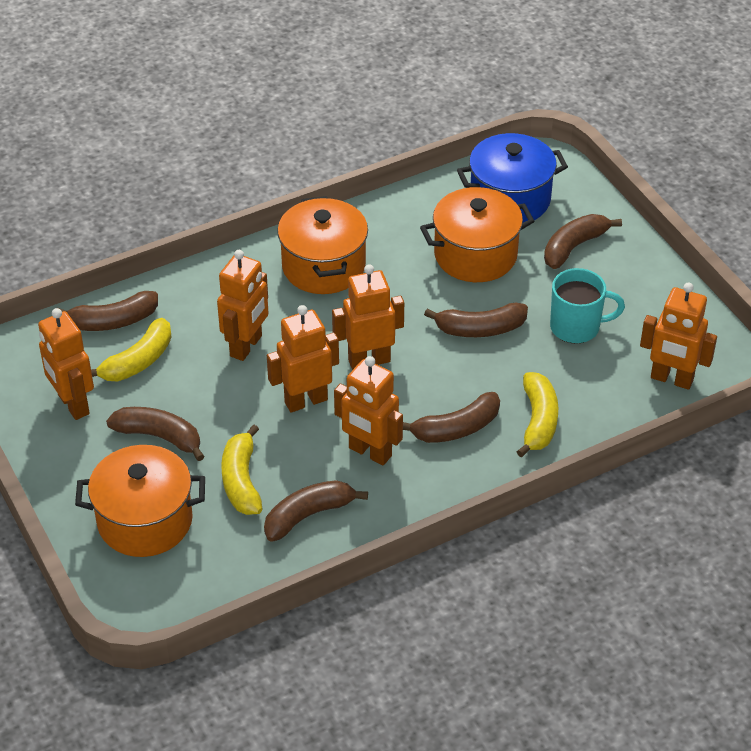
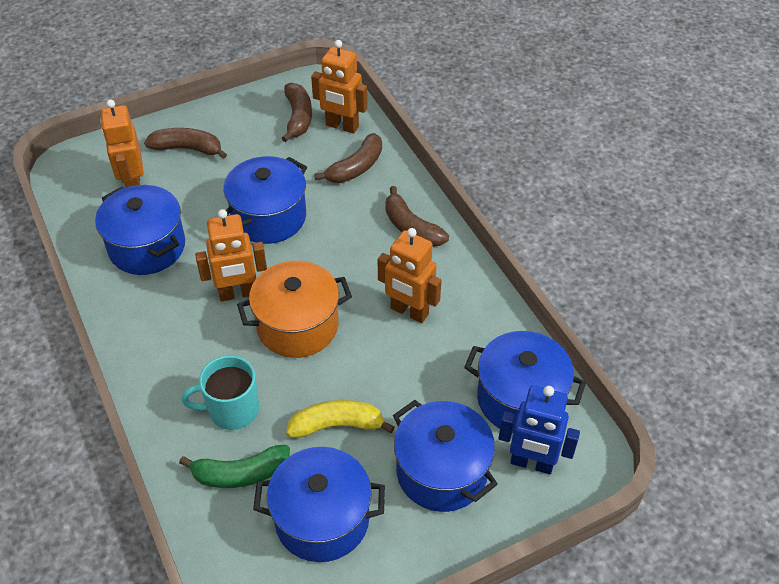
blue pot: [457,133,568,222] = 1 -> [95,185,185,275] [223,156,307,244] [253,447,385,562] [393,400,498,512] [464,331,586,433] = 5
blue robot: none = 0 -> [499,386,580,474] = 1
brown banana: [59,291,158,331] [106,407,205,461] [264,480,368,542] [403,392,500,443] [424,303,528,337] [544,214,622,269] = 6 -> [144,128,227,159] [282,82,312,142] [314,133,382,183] [385,186,449,247] = 4
green banana: none = 0 -> [179,445,290,488] = 1
orange pot: [75,445,205,557] [277,196,368,294] [420,187,534,282] = 3 -> [237,261,352,358] = 1
orange robot: [38,308,94,420] [217,250,269,361] [267,305,339,412] [332,265,404,370] [334,356,403,465] [640,283,717,390] = 6 -> [100,99,144,188] [195,209,267,301] [311,40,368,133] [378,228,441,323] = 4
yellow banana: [91,318,172,381] [221,424,262,515] [516,372,558,457] = 3 -> [286,400,395,438] = 1

